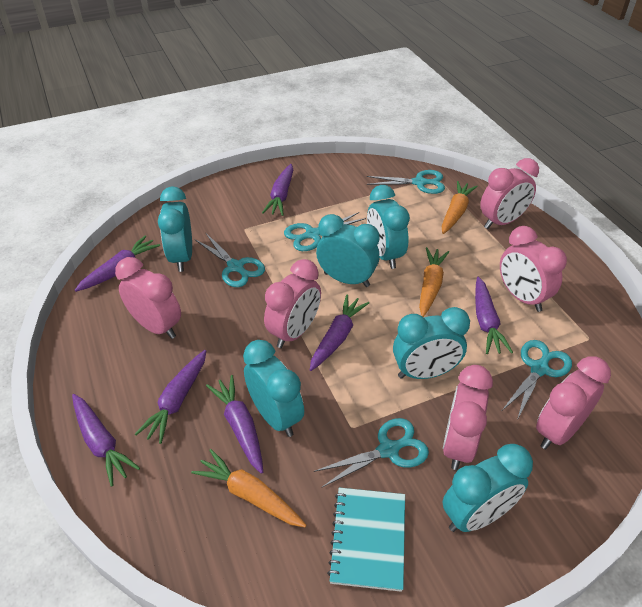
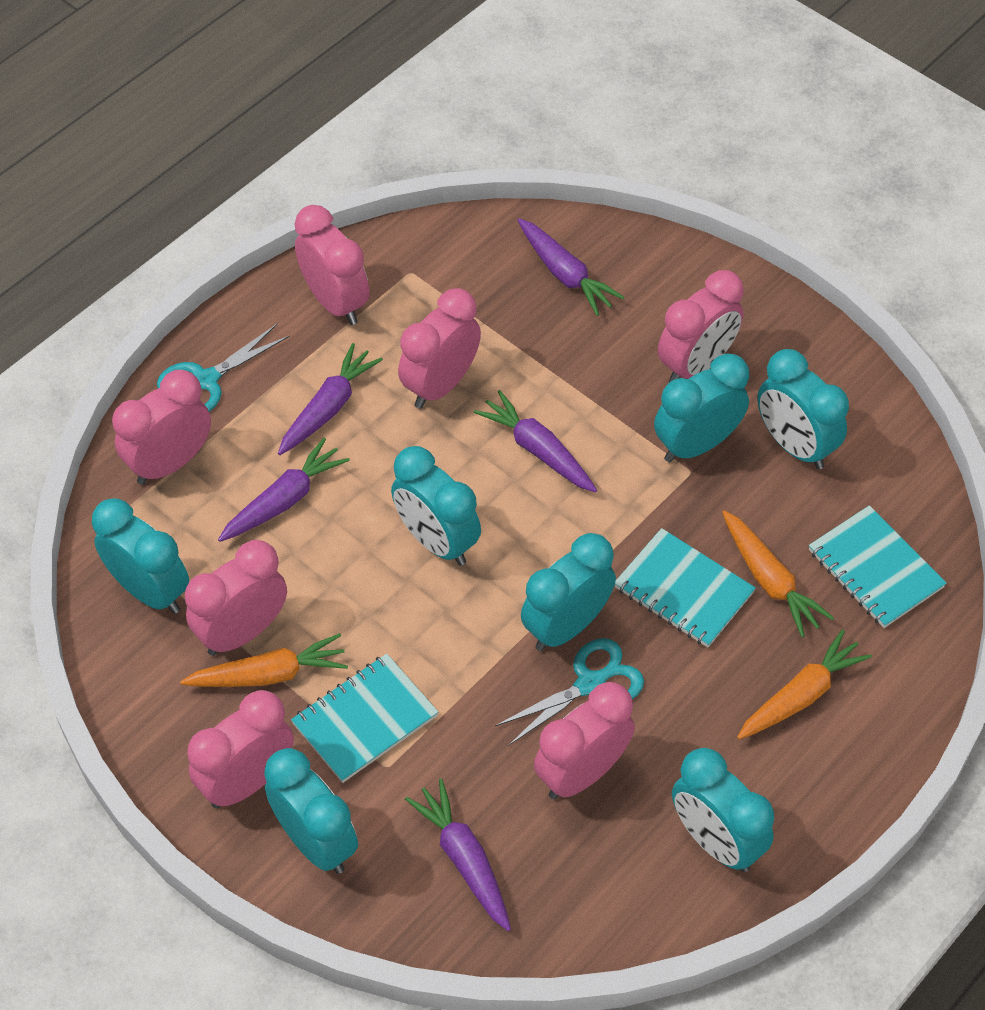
pink clock: [115,257,181,339] [264,259,321,348] [443,365,493,470] [480,158,539,229] [500,226,567,312] [536,357,611,449] = 6 -> [112,370,211,485] [185,540,287,656] [187,690,294,809] [295,205,369,325] [398,288,481,409] [534,682,635,800] [658,270,744,383] = 7
purple carrot: [72,394,140,487] [74,235,160,292] [135,350,206,444] [206,375,263,474] [262,164,293,216] [310,294,369,371] [475,277,513,354] = 7 -> [218,438,350,542] [278,343,383,455] [405,778,511,931] [473,390,597,492] [517,218,624,316] = 5
turquoise clock: [158,186,192,272] [243,340,304,437] [316,214,380,287] [367,185,410,269] [393,307,470,379] [442,444,533,532] = 6 -> [92,498,189,614] [264,748,358,874] [391,446,481,566] [521,533,616,651] [654,353,749,462] [672,748,774,872] [757,349,849,470] = 7
turquoise notebook: [327,488,405,592] = 1 -> [291,654,438,783] [615,528,756,647] [809,505,947,628] = 3
turquoise scissors: [195,233,265,287] [284,212,366,251] [313,418,429,488] [367,170,445,194] [502,340,572,420] = 5 -> [157,324,290,412] [495,638,644,746] = 2

